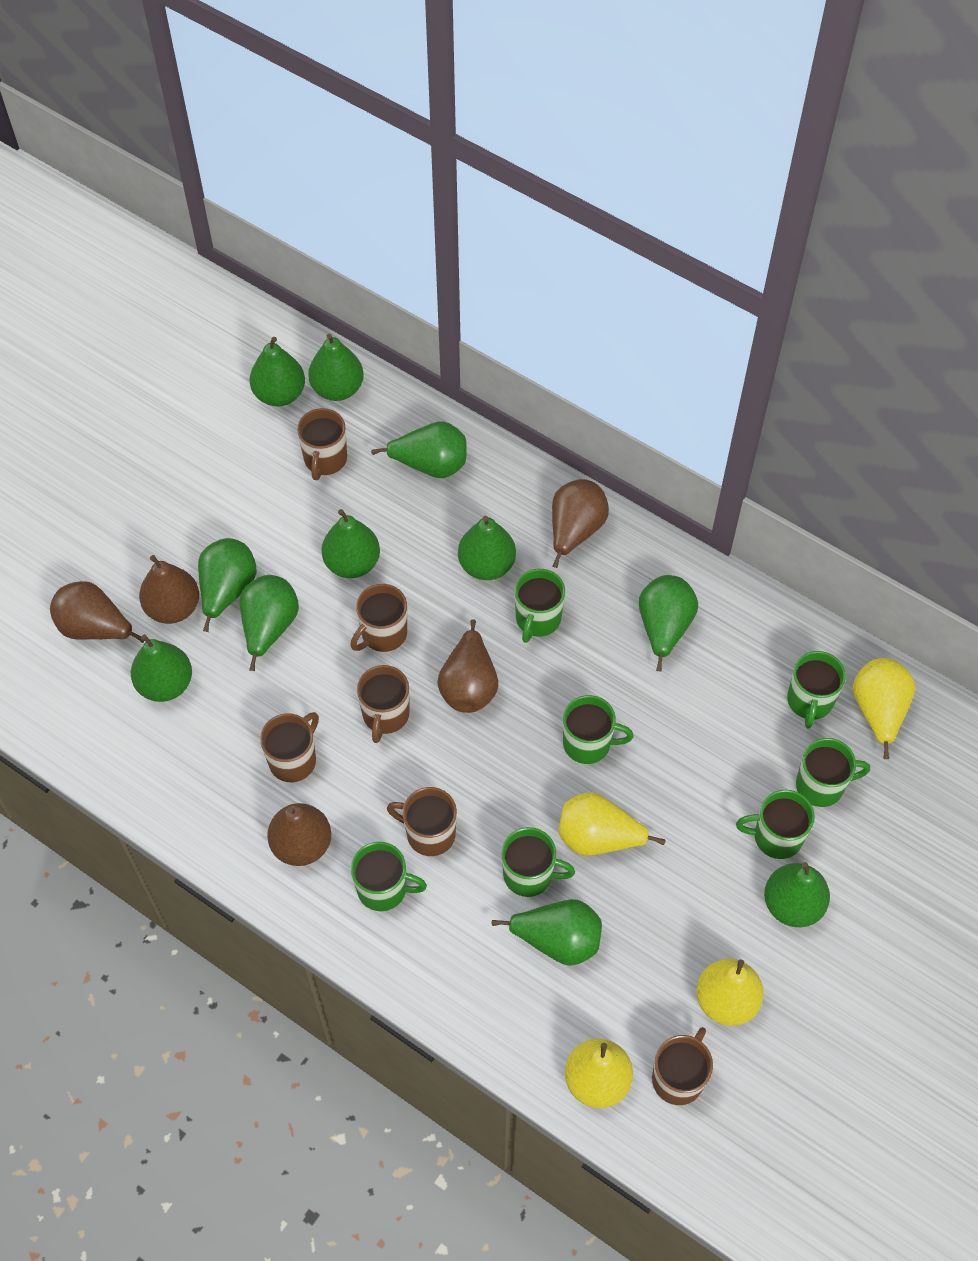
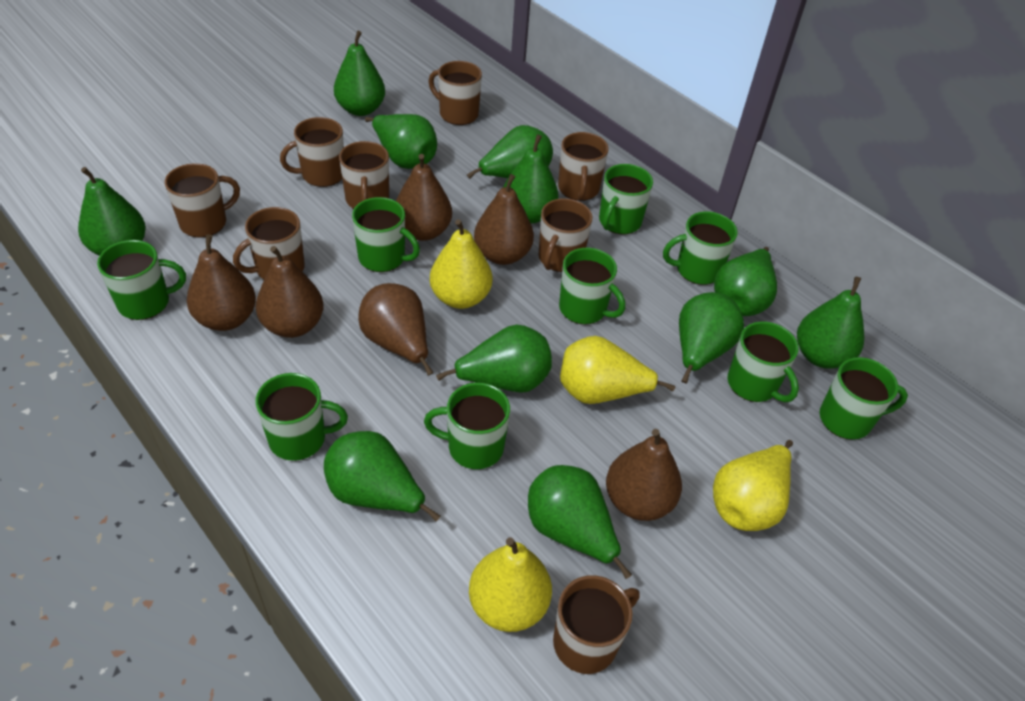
brown mug: [260,712,319,782] [297,408,347,480] [350,584,407,652] [357,665,409,743] [387,787,457,856] [652,1027,713,1105] = 6 -> [165,163,240,238] [233,207,305,280] [280,117,344,187] [339,141,389,209] [429,61,482,125] [539,198,593,272] [553,575,640,674] [558,132,609,201] = 8
brown pear: [50,581,144,643] [139,555,199,624] [267,803,331,866] [437,619,498,713] [552,479,609,568] = 5 -> [187,234,256,331] [256,246,323,338] [358,283,434,376] [396,154,452,241] [474,174,534,265] [606,429,682,521] = 6
green mug: [351,842,427,911] [501,827,575,897] [515,569,565,643] [563,695,634,764] [736,790,815,859] [787,651,846,729] [796,738,870,807] = 7 -> [97,240,186,320] [255,373,348,461] [352,197,420,272] [424,383,510,469] [559,248,625,324] [599,164,653,234] [663,211,738,285] [727,321,799,402] [820,357,908,440] = 9

